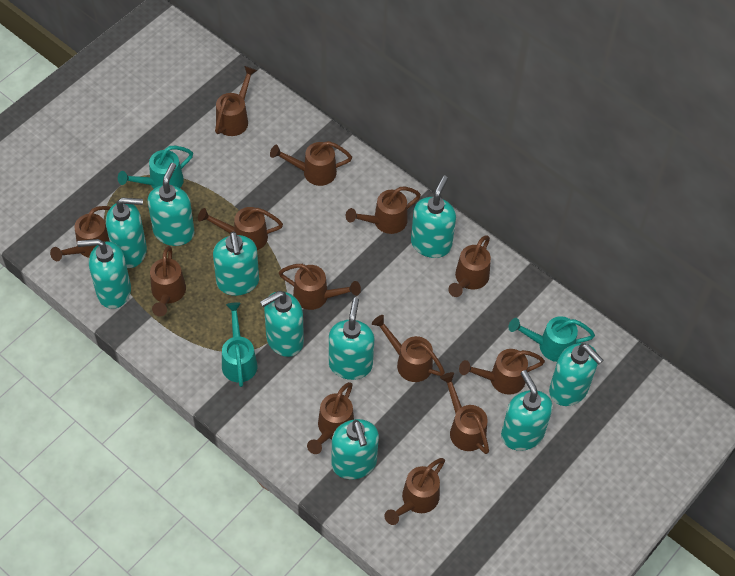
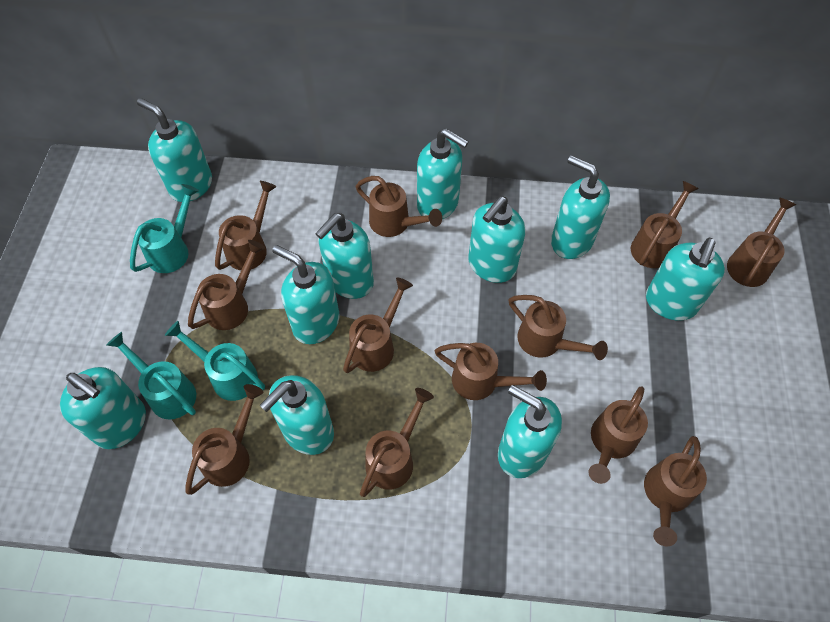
brown watering can: [50,206,111,261] [150,246,186,316] [198,207,283,250] [215,66,257,136] [270,141,352,186] [279,264,361,310] [307,382,354,454] [346,187,421,234] [372,315,445,382] [385,458,445,525] [440,372,489,454] [448,235,491,297] [459,349,545,395] = 13 -> [185,384,263,495] [188,240,265,330] [215,181,277,270] [343,277,413,373] [356,176,442,237] [360,388,434,497] [435,343,547,400] [509,295,608,360] [588,387,648,484] [631,181,699,268] [644,436,707,547] [727,197,796,287] = 12

